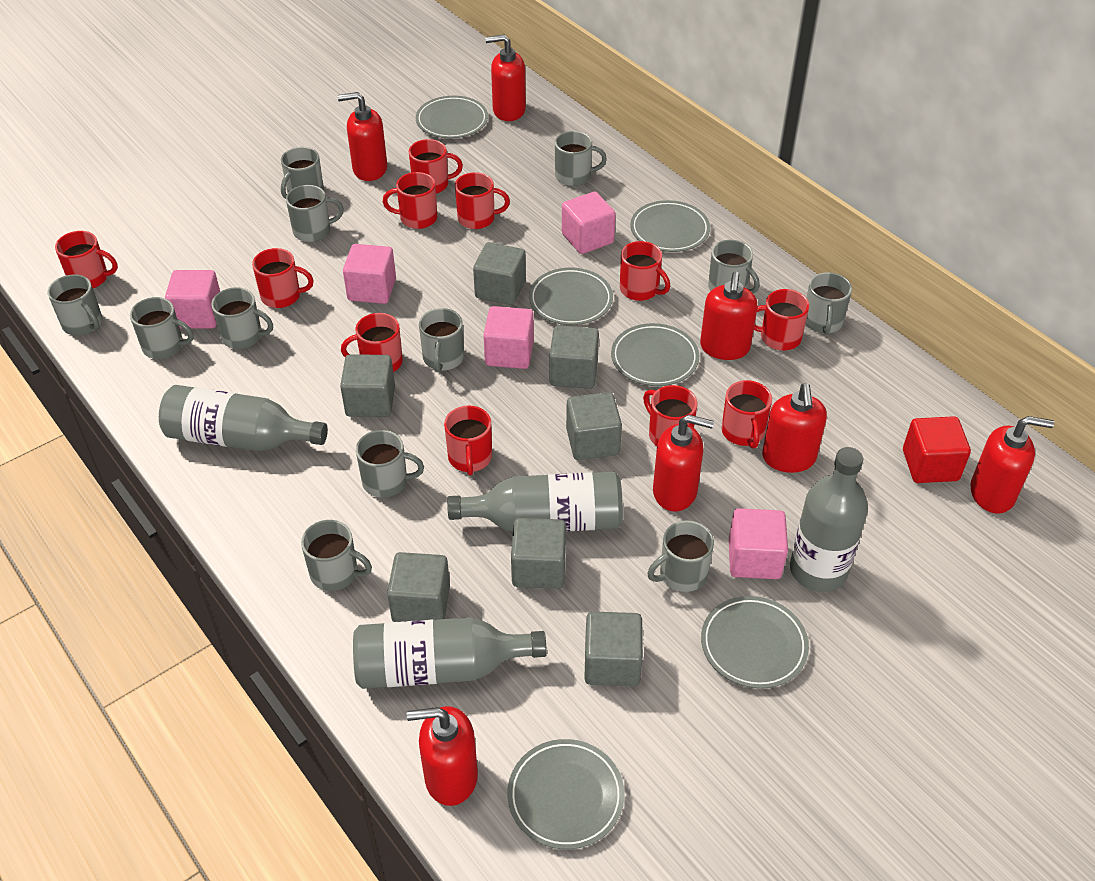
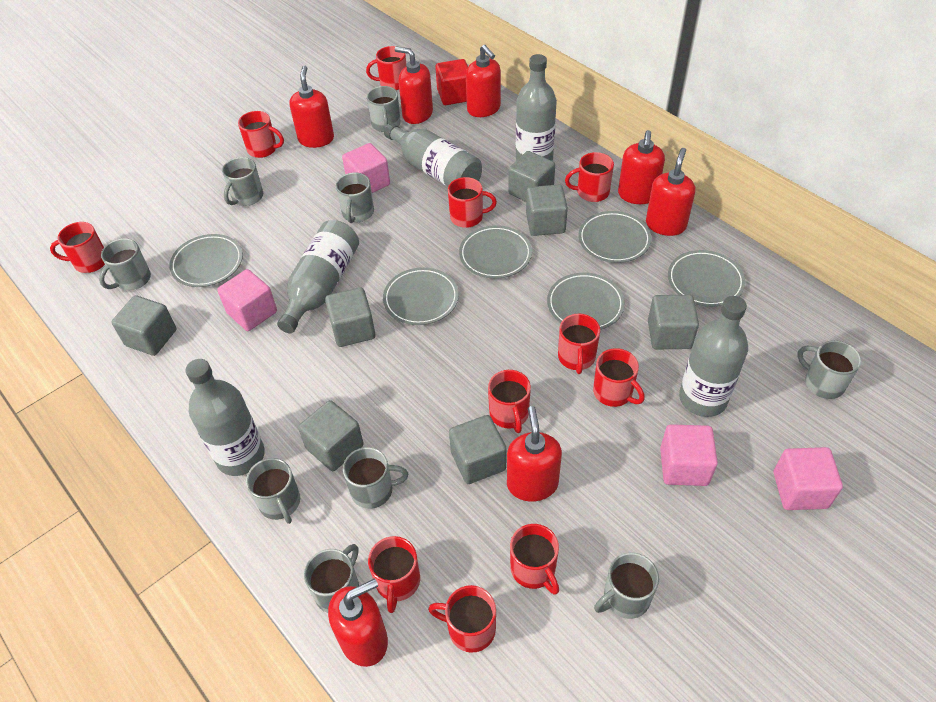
grey bottle: [159,385,328,451] [353,617,547,689] [447,472,623,532] [790,447,868,592] = 4 -> [186,359,265,476] [277,220,359,333] [384,123,482,187] [516,54,557,161] [679,296,748,417] = 5
grey mug: [48,274,102,335] [130,297,194,359] [211,287,273,349] [281,147,324,199] [286,185,344,242] [301,520,372,591] [356,430,424,498] [419,308,464,372] [555,131,607,186] [647,520,714,592] [708,240,760,294] [806,272,852,335] = 12 -> [99,238,151,290] [222,157,263,206] [246,458,300,524] [304,544,359,613] [336,173,374,223] [343,447,408,509] [367,86,400,132] [594,552,659,619] [797,340,861,399] = 9
pink cube: [165,270,220,329] [343,244,396,304] [483,306,534,369] [562,192,616,254] [729,508,788,579] = 5 -> [217,269,277,331] [342,143,390,193] [660,424,718,486] [774,447,843,510] = 4

